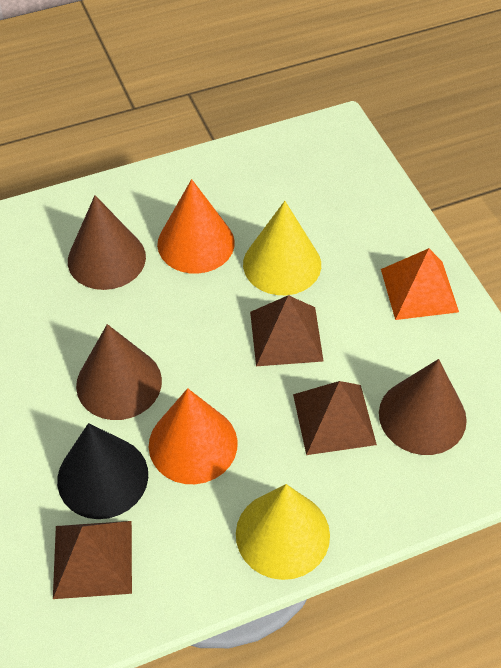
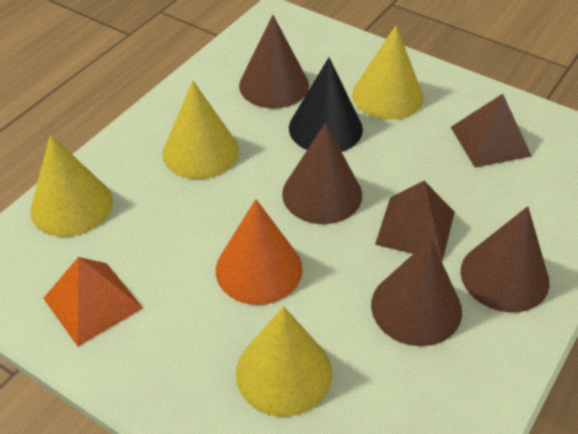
brown cone: [68,195,146,290] [76,324,162,420] [379,359,467,455] = 3 -> [239,15,309,108] [282,123,362,224] [371,238,462,346] [461,206,550,313] = 4
brown pyramid: [53,521,132,599] [250,295,324,366] [293,381,377,455] = 3 -> [375,181,455,261] [451,94,532,168] = 2
orange cone: [149,388,238,484] [157,179,235,274] = 2 -> [216,199,303,305] = 1
yellow cone: [236,484,330,580] [243,201,321,295] = 2 -> [30,134,113,237] [163,80,239,179] [236,306,332,417] [352,25,423,120] = 4

